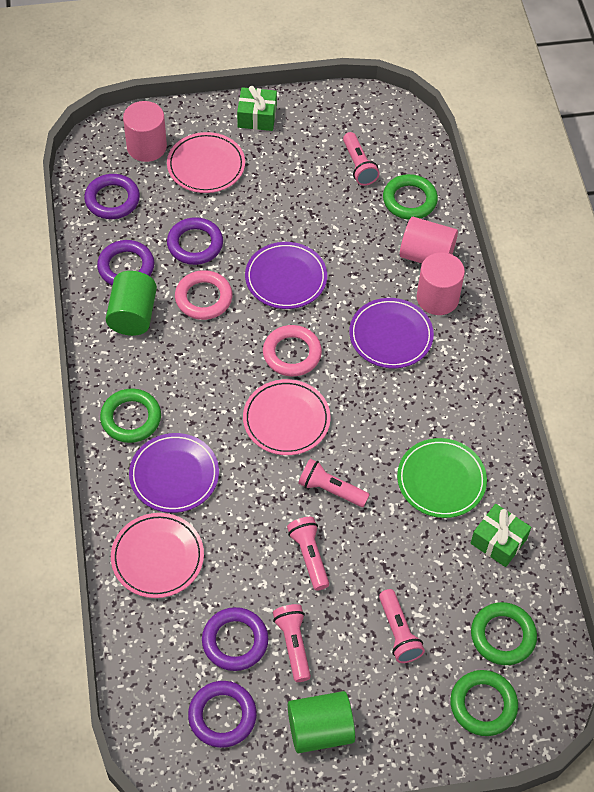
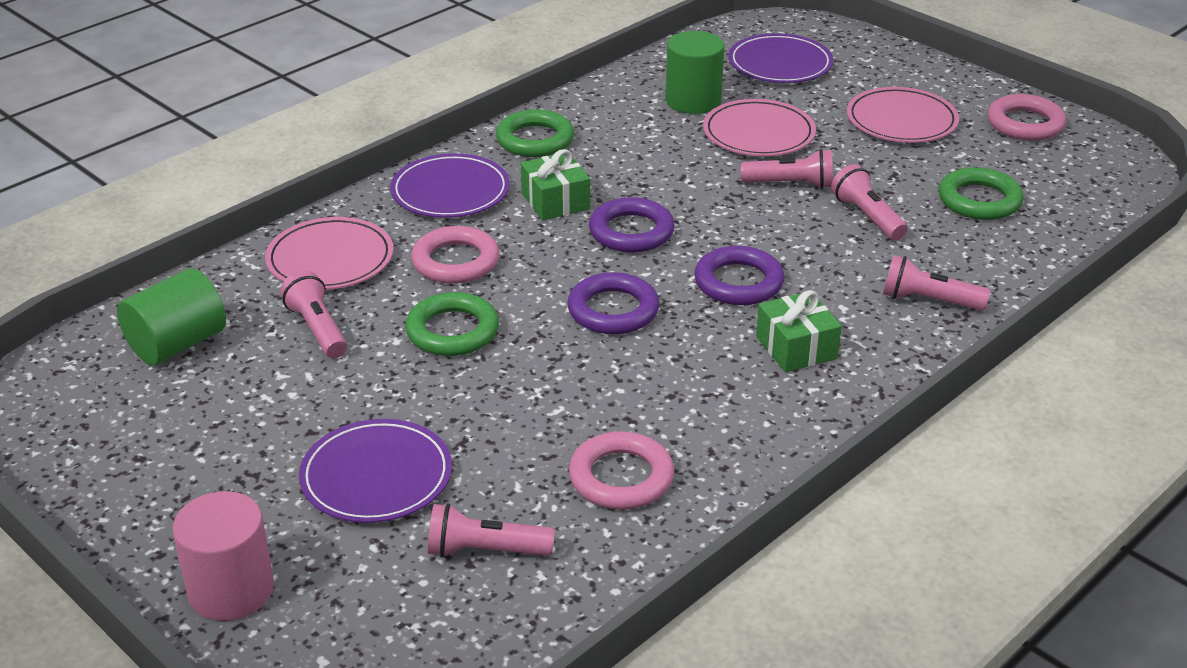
green plate: [397,438,487,518] = 1 -> none = 0
green ring: [100,388,161,443] [383,174,438,220] [450,670,518,736] [471,602,537,665] = 4 -> [405,292,499,356] [496,109,574,157] [939,167,1023,220] = 3
pink cylinder: [123,101,167,162] [400,217,458,263] [417,252,465,315] = 3 -> [173,491,274,621] = 1
pink ring: [175,270,232,320] [263,325,322,376] = 2 -> [411,226,500,284] [569,431,674,509] [987,94,1066,141] = 3
purple ring: [84,174,140,219] [97,240,154,286] [167,217,223,265] [188,681,257,748] [202,607,268,671] = 5 -> [567,272,660,334] [589,197,675,253] [694,246,784,305] = 3

